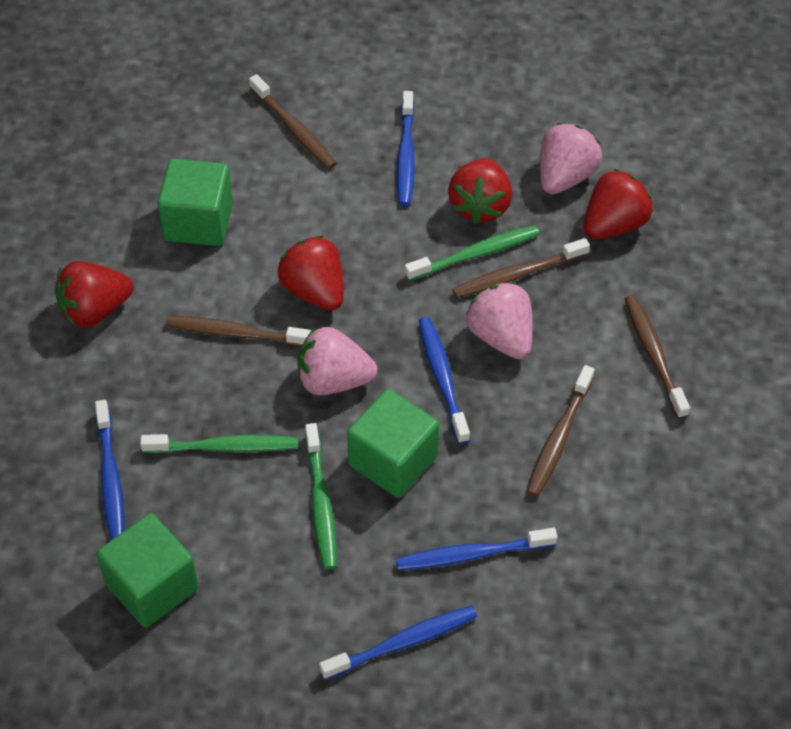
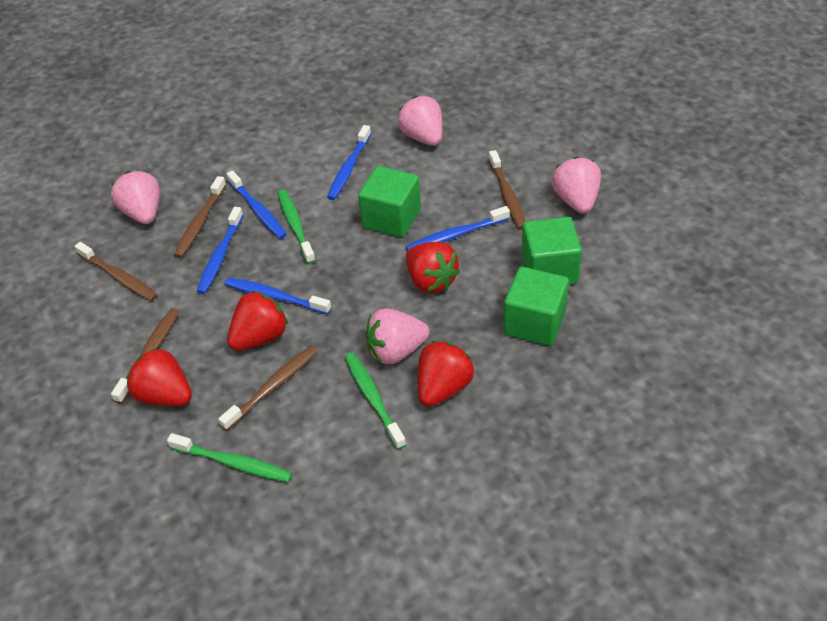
pink strawberry: [297,327,377,395] [466,282,533,359] [540,123,602,194] = 3 -> [111,171,160,224] [365,308,429,364] [398,96,442,146] [552,157,601,214] = 4

